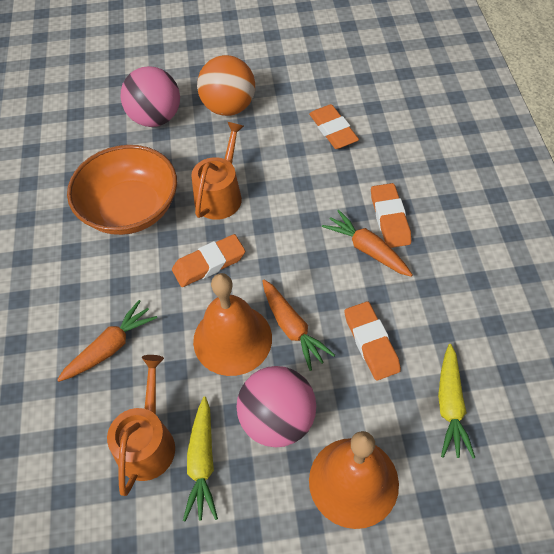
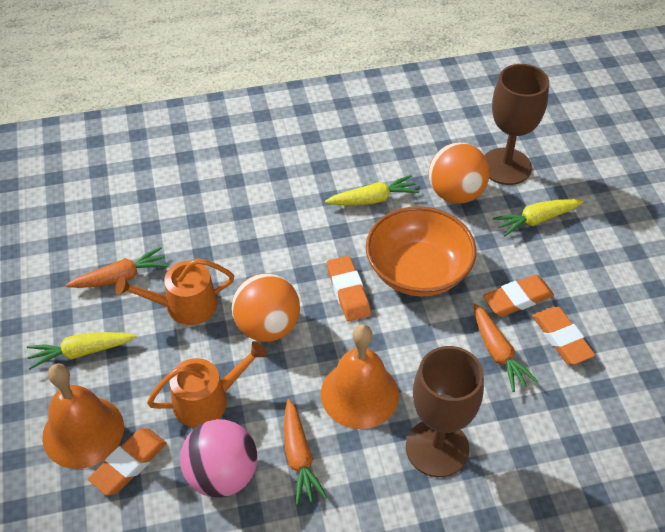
brown goblet: none = 0 -> [406,346,484,477] [484,64,549,185] = 2
orange ball: [197,55,255,116] = 1 -> [232,273,300,342] [429,143,490,203] = 2
pink ball: [121,66,180,127] [236,366,316,447] = 2 -> [180,419,257,498] = 1
yellow carrot: [183,397,218,522] [438,344,475,459] = 2 -> [27,332,136,370] [325,175,419,205] [493,199,583,236] = 3

